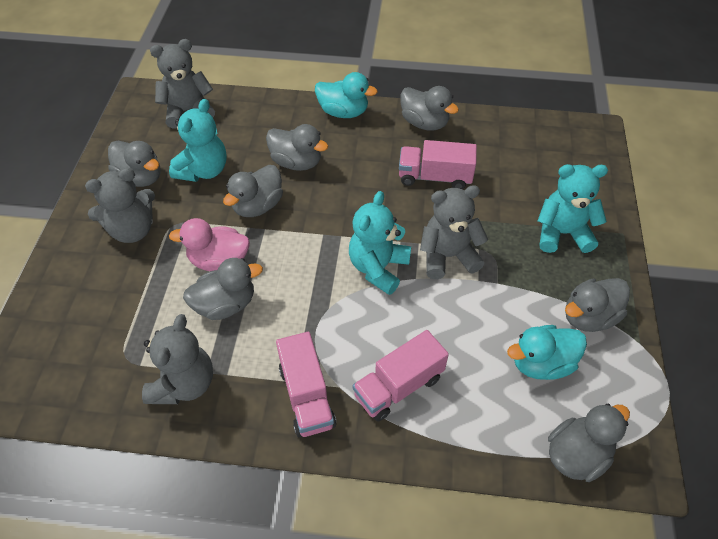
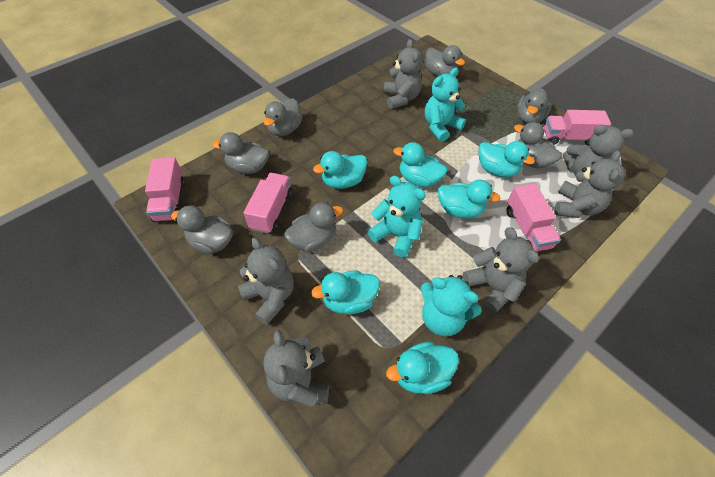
grey teddy bear: [85,168,155,243] [142,314,213,404] [150,39,215,128] [420,185,488,279] = 4 -> [238,238,294,325] [263,330,329,407] [384,39,423,109] [463,227,539,314] [554,150,625,218] [563,125,634,176] = 6
pink duck: [169,218,250,271] = 1 -> none = 0
pink truck: [276,332,336,438] [353,330,449,421] [399,140,477,189] = 3 -> [145,157,186,222] [244,173,293,234] [506,183,561,252] [544,110,611,146] = 4
turquoise duck: [315,72,378,118] [507,325,587,380] = 2 -> [311,270,380,314] [313,151,367,189] [386,342,459,394] [393,142,447,187] [438,180,501,218] [479,141,535,177] = 6

